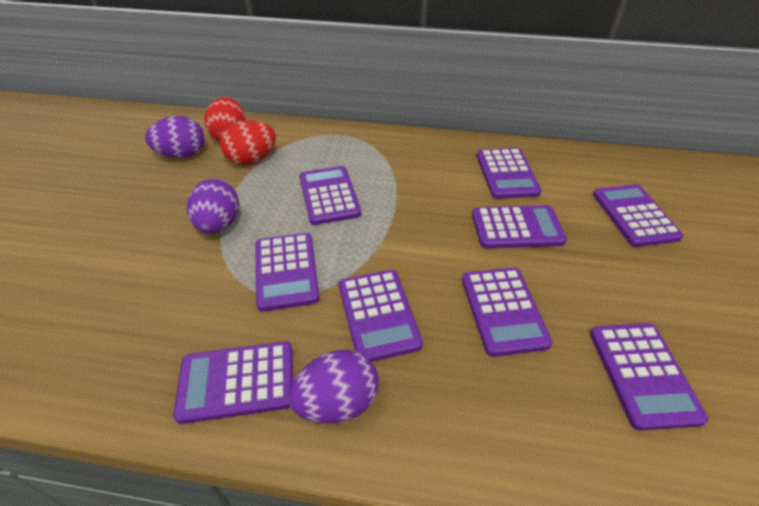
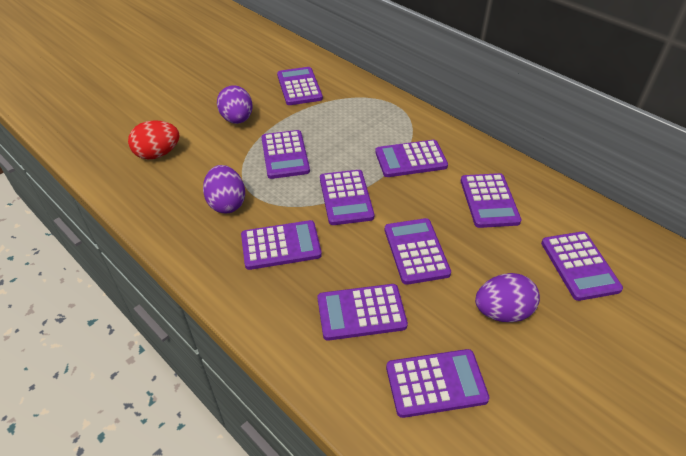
purple calculator: [173,341,293,424] [255,233,320,312] [299,166,361,225] [339,270,423,362] [462,268,553,357] [472,205,567,248] [476,148,542,199] [590,323,709,431] [593,184,683,247] = 9 -> [241,220,322,270] [261,130,310,179] [277,67,323,105] [318,284,408,341] [320,170,374,225] [375,140,448,177] [385,218,451,285] [386,349,489,418] [461,173,521,228] [541,232,623,301] = 10
red egg: [204,97,246,141] [220,120,276,165] = 2 -> [128,120,179,159] = 1

